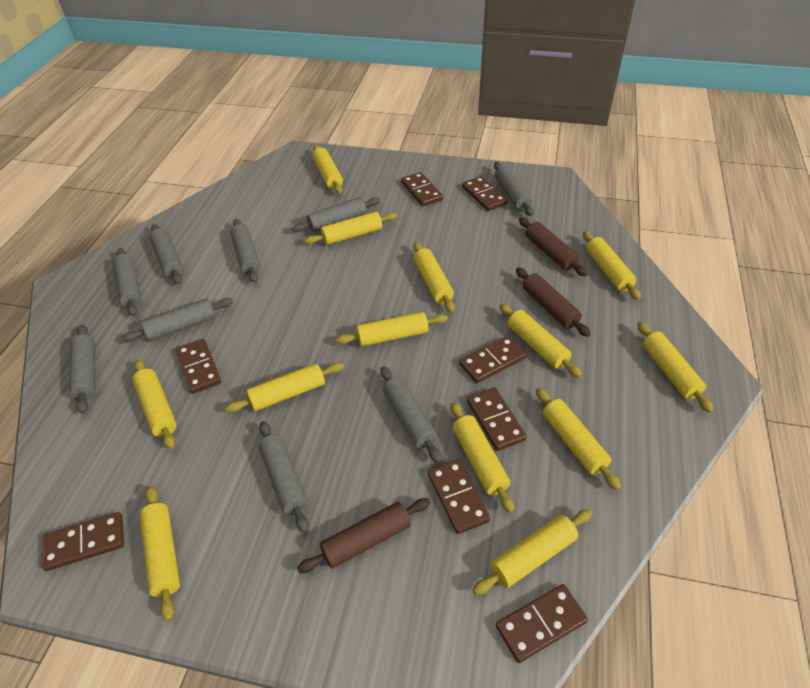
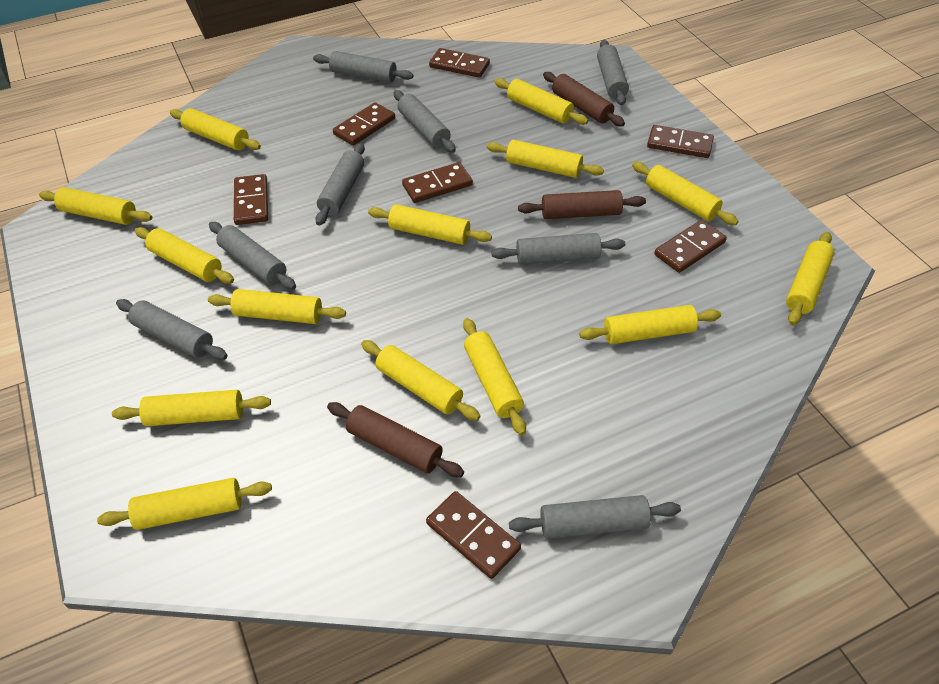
brown domino: [41,512,124,571] [176,339,221,394] [401,172,443,206] [428,459,490,534] [459,336,526,383] [462,176,508,211] [467,387,527,451] [496,584,588,663] = 8 -> [234,174,268,225] [333,102,395,146] [402,162,473,203] [426,491,521,579] [429,48,490,78] [647,125,714,158] [654,220,727,273] = 7
grey rolling pin: [69,324,95,414] [113,248,142,316] [121,298,233,342] [149,224,184,284] [230,219,261,283] [258,421,309,533] [292,197,380,232] [380,366,442,463] [494,162,534,216] = 9 -> [116,299,228,360] [209,222,296,290] [313,51,414,83] [315,143,365,226] [394,90,456,153] [492,233,625,265] [509,495,681,539] [597,40,629,105] = 8
yellow rolling pin: [132,359,177,449] [140,485,180,621] [226,362,344,413] [304,211,397,245] [312,145,343,194] [336,312,448,347] [413,242,455,313] [451,402,514,513] [473,509,592,595] [499,304,582,378] [536,388,621,490] [583,231,641,300] [637,322,714,413] = 13 -> [39,187,152,225] [97,478,272,530] [112,390,271,426] [135,227,234,284] [170,108,261,150] [208,289,346,324] [361,340,480,421] [368,204,492,245] [463,318,526,435] [487,140,604,178] [494,78,588,125] [579,305,721,344] [632,162,739,225] [786,232,834,325] = 14

